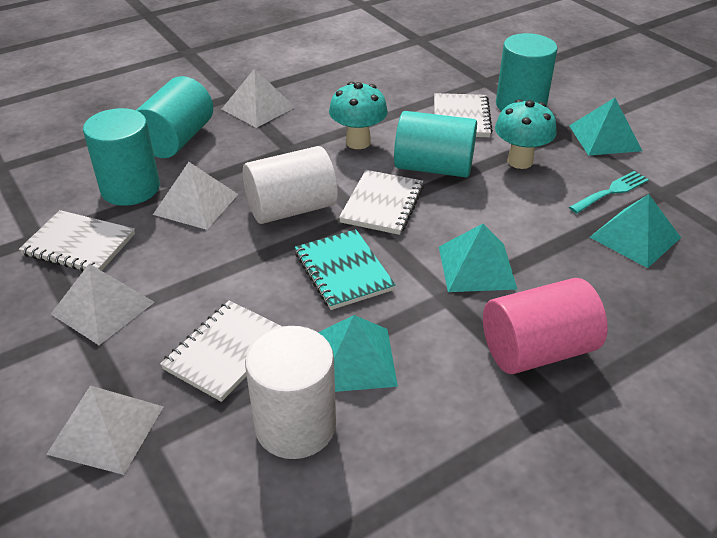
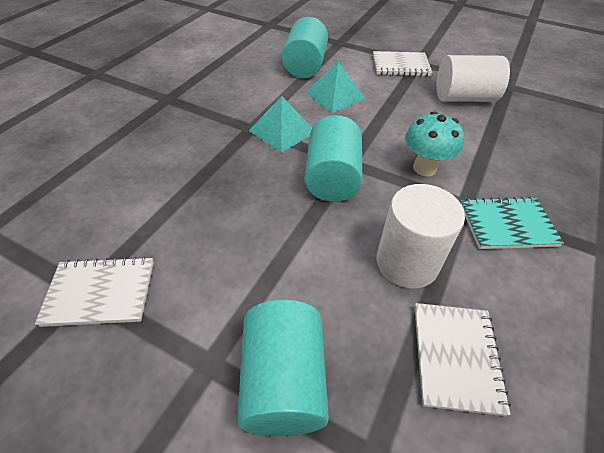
pink cylinder: [483,278,608,374] = 1 -> none = 0
turquoise cylinder: [83,108,160,206] [136,76,213,158] [394,111,477,177] [496,33,557,111] = 4 -> [237,300,329,436] [282,17,328,78] [304,115,362,202] = 3
turquoise fork: [569,171,649,213] = 1 -> none = 0
turquoise mushroom: [329,82,388,149] [495,99,556,169] = 2 -> [405,112,464,176] = 1
turquoise pyramid: [318,315,398,392] [439,224,518,292] [569,98,642,156] [590,194,681,268] = 4 -> [249,96,312,153] [305,62,365,113] = 2
white notebook: [19,210,135,272] [160,300,282,402] [339,170,424,235] [434,93,493,137] = 4 -> [35,256,154,327] [373,51,432,76] [414,303,511,416] = 3
white pyramid: [46,385,164,475] [51,264,155,345] [153,162,238,230] [222,69,295,128] = 4 -> none = 0

